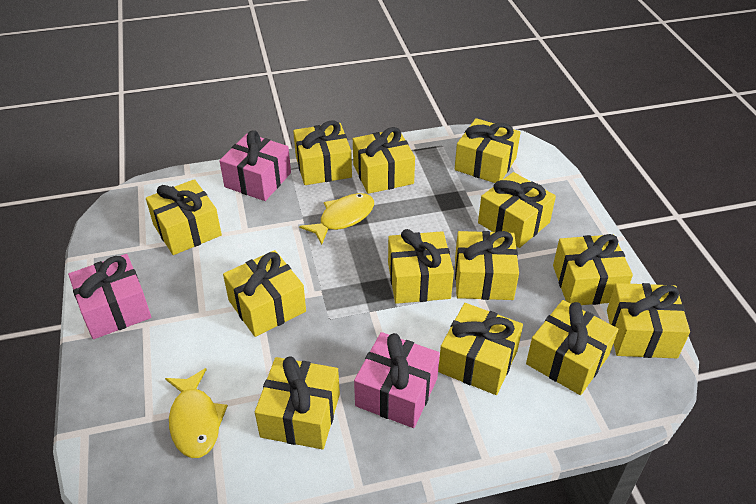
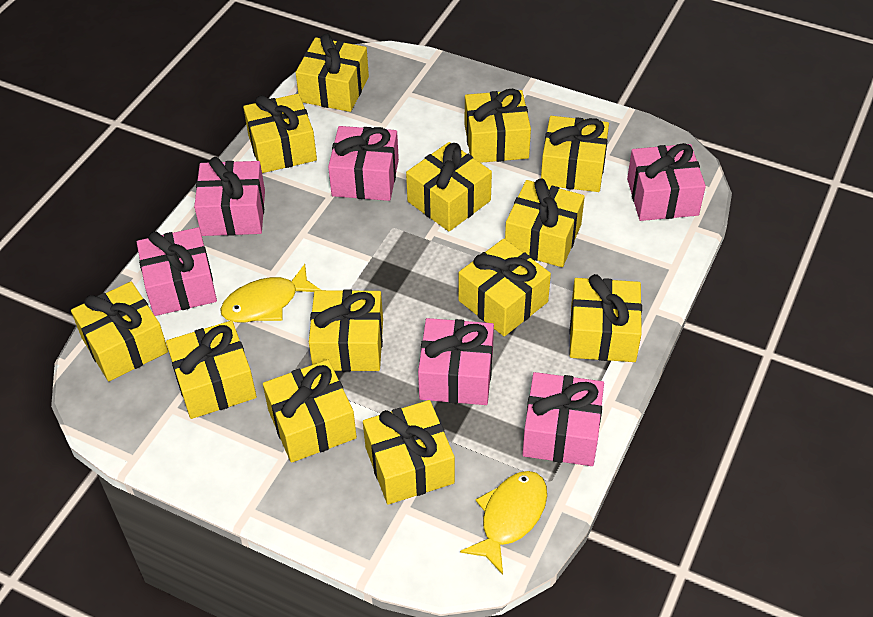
pink gift: [68,254,151,339] [219,130,291,201] [354,332,440,428] = 3 -> [137,227,217,316] [194,157,265,236] [328,126,399,201] [418,318,494,405] [522,372,604,466] [627,143,706,221] = 6

